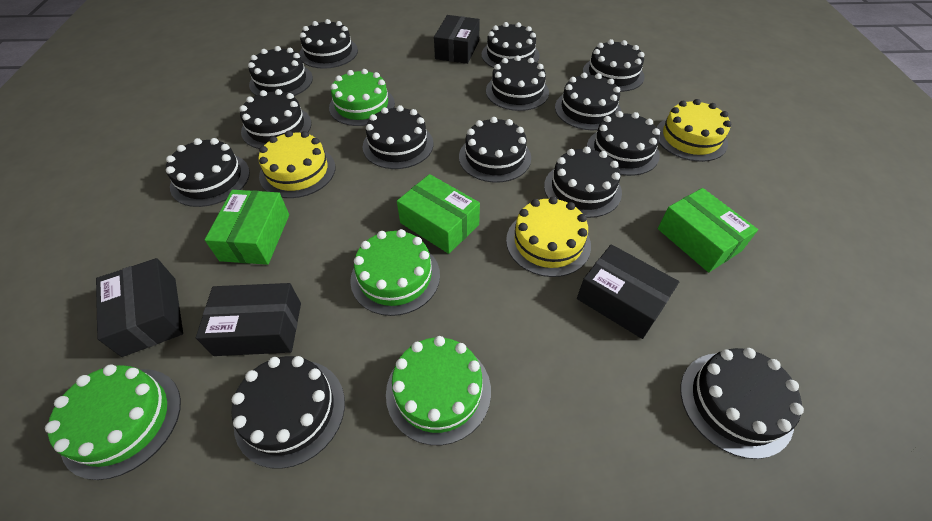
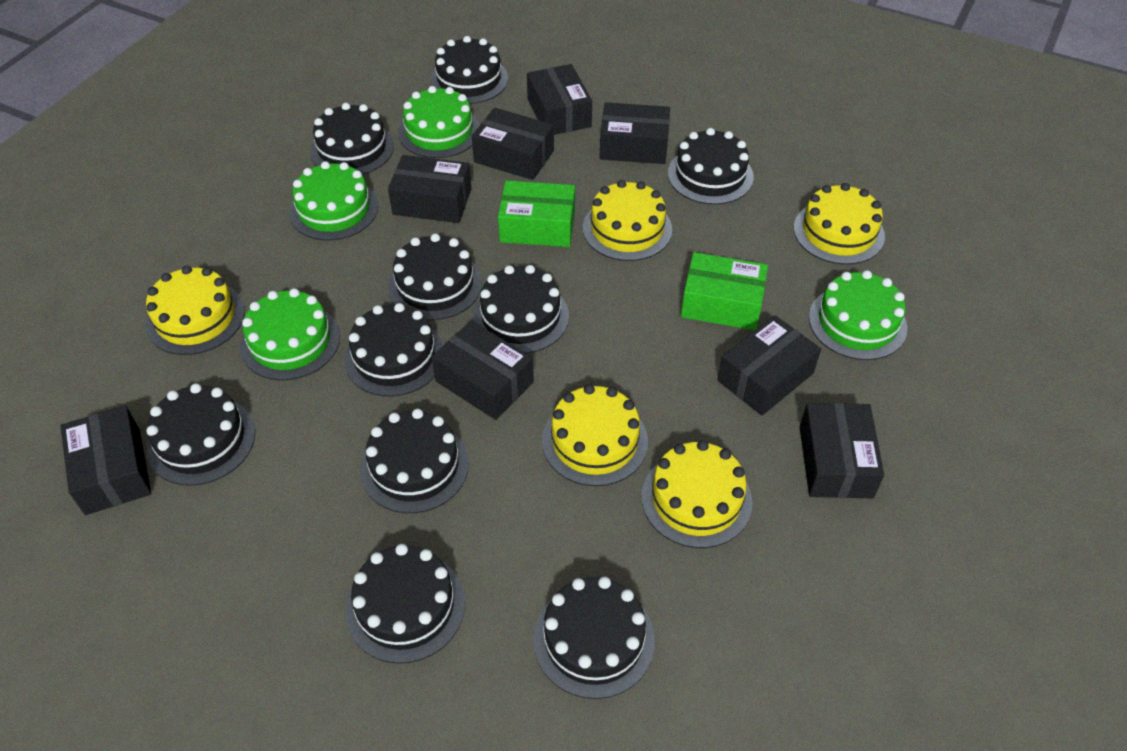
black box: [96,258,183,357] [196,283,301,356] [434,15,480,64] [577,244,679,339] = 4 -> [60,406,151,515] [388,155,471,223] [432,321,534,420] [472,108,554,180] [527,64,592,135] [599,102,670,164] [717,315,821,416] [799,403,884,499] = 8
black cake: [166,138,250,207] [231,356,345,469] [239,89,311,149] [248,46,313,96] [299,19,358,69] [363,105,433,169] [459,117,531,183] [481,22,540,68] [486,56,549,111] [544,147,622,218] [555,73,621,130] [583,39,645,92] [587,111,660,176] [680,348,804,459] = 14 -> [146,383,255,486] [310,103,394,175] [344,303,443,397] [346,544,465,664] [360,409,469,513] [388,233,482,320] [430,36,508,104] [473,265,569,354] [533,576,655,699] [668,128,754,205] = 10
green box: [205,190,289,265] [397,174,480,254] [658,188,758,272] = 3 -> [498,180,575,247] [681,252,768,330] = 2
yellow cake: [259,131,335,198] [506,197,591,277] [657,99,731,162] = 3 -> [146,266,245,355] [542,384,648,486] [583,180,672,261] [641,440,752,548] [794,183,885,265] = 5

